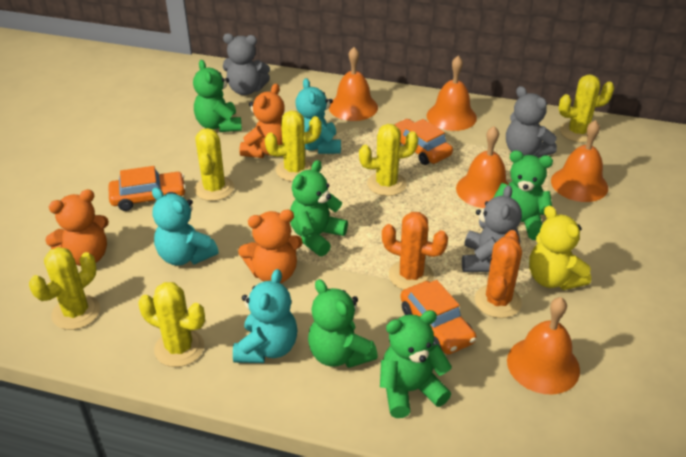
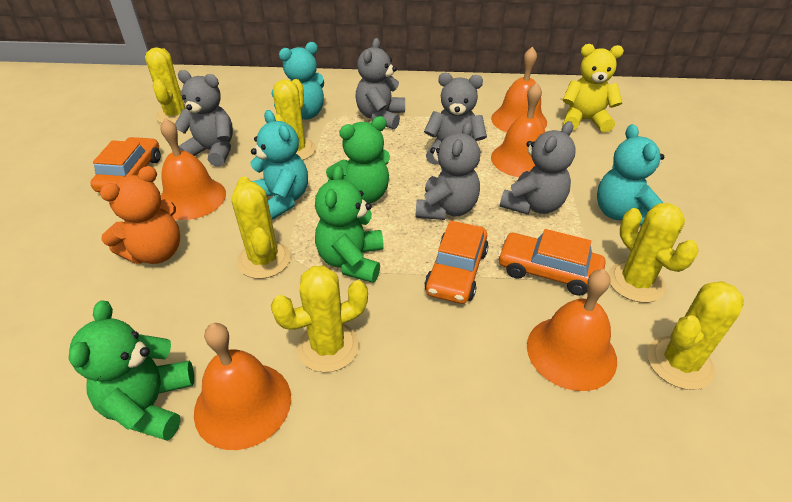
green teddy bear: [193,60,242,132] [290,160,348,256] [308,279,378,368] [380,310,452,418] [493,150,553,240] = 5 -> [69,300,194,441] [315,165,384,283] [326,116,390,203] = 3
grey teddy bear: [223,33,270,95] [462,185,522,272] [506,86,557,158] = 3 -> [175,70,233,167] [355,38,405,129] [416,121,480,220] [424,73,487,165] [500,121,575,215] = 5
orange cactus: [382,212,448,290] [475,230,522,318] = 2 -> none = 0
orange teddy bear: [45,189,109,266] [238,210,303,283] [239,84,285,158] = 3 -> [100,166,180,264] = 1

